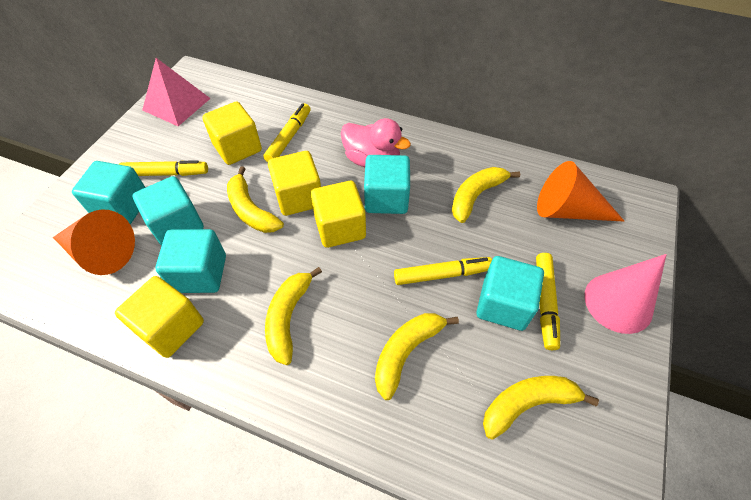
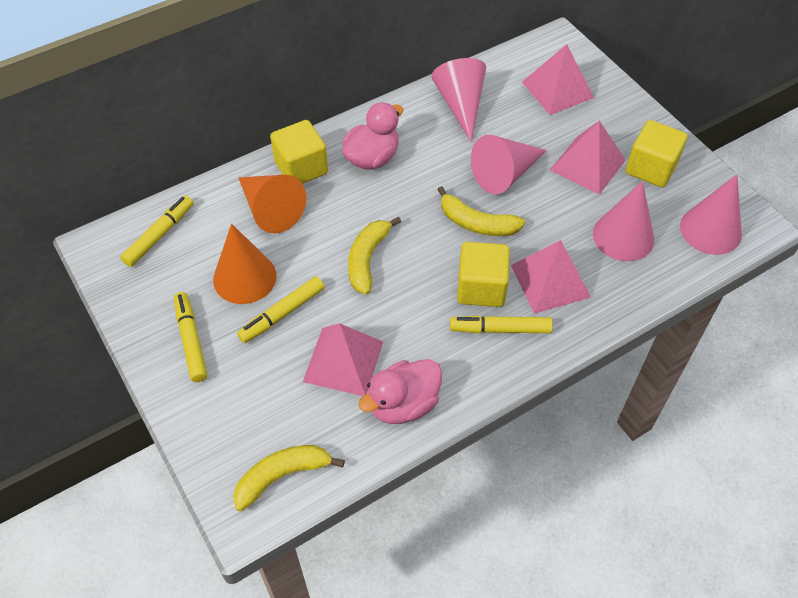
pink cone: [584,254,667,334] = 1 -> [431,58,486,142] [471,135,547,194] [593,181,654,261] [680,174,742,255] = 4
pink duck: [341,118,411,167] = 1 -> [342,102,403,170] [358,359,442,424] = 2
pink pyramid: [142,58,211,126] = 1 -> [303,323,383,396] [511,240,591,314] [522,44,594,115] [550,120,626,195] = 4
turquoise cube: [72,161,146,224] [133,176,204,246] [155,229,226,293] [364,155,410,214] [476,256,544,331] = 5 -> none = 0
yellow banana: [227,166,284,233] [265,267,322,365] [375,313,459,400] [452,167,520,223] [483,376,599,439] = 5 -> [233,445,345,511] [348,217,401,294] [437,186,525,236] = 3
yellow cube: [115,276,204,358] [202,102,262,165] [268,151,321,216] [311,181,366,248] = 4 -> [270,120,328,184] [457,242,510,307] [626,120,688,187] = 3

